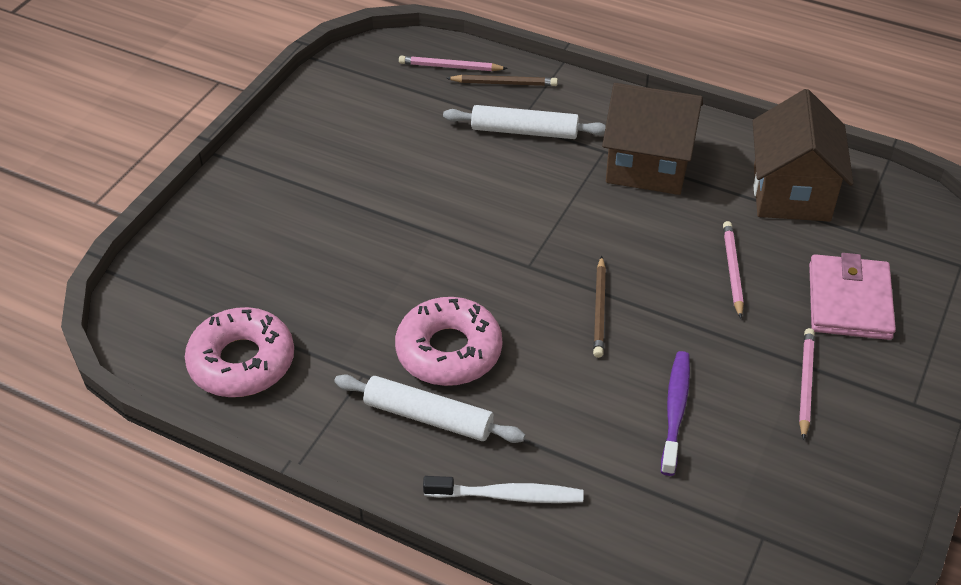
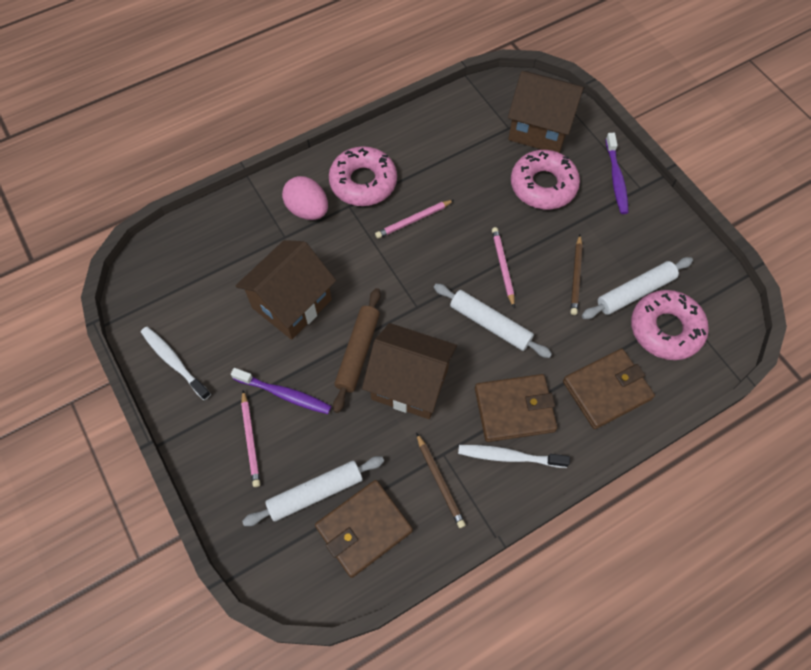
brown house: [602,83,703,195] [753,89,854,222] = 2 -> [236,240,336,340] [362,323,457,419] [508,71,585,153] = 3
brown rolling pin: none = 0 -> [333,288,381,413] = 1
brown wallet: none = 0 -> [315,480,413,578] [475,374,557,442] [563,349,655,429] = 3
pink donut: [185,307,294,397] [395,297,502,386] = 2 -> [329,146,397,206] [511,150,580,209] [631,290,709,360] = 3
pink egg: none = 0 -> [282,176,328,220] = 1
pink wallet: [809,253,896,340] = 1 -> none = 0
purple toothbrush: [661,351,690,476] = 1 -> [231,368,331,414] [606,133,629,214] = 2
white rolling pin: [334,374,525,443] [443,105,606,139] = 2 -> [242,456,384,526] [434,284,552,358] [582,257,693,319] = 3
white toothbrush: [423,476,584,503] = 1 -> [141,327,211,400] [458,445,570,468] = 2

